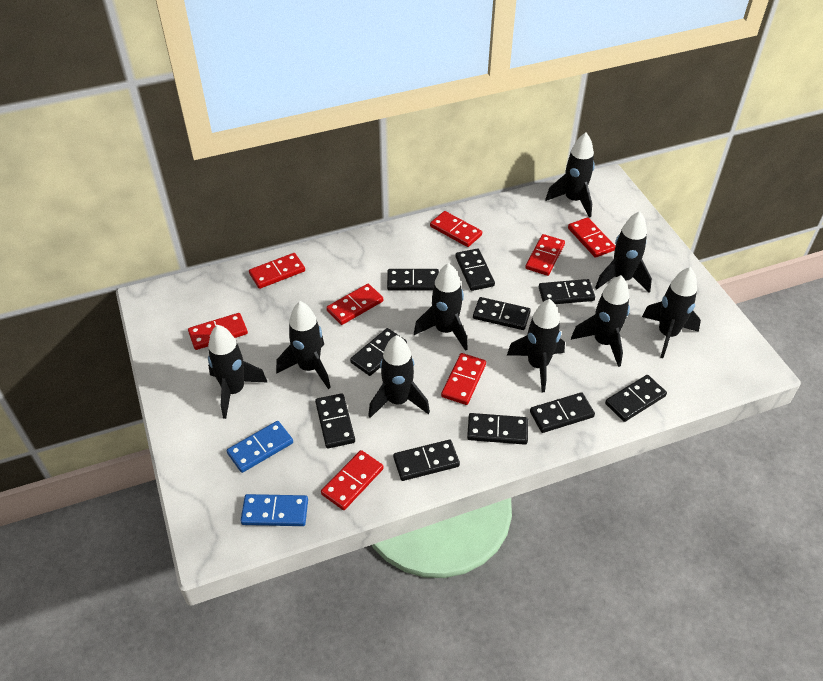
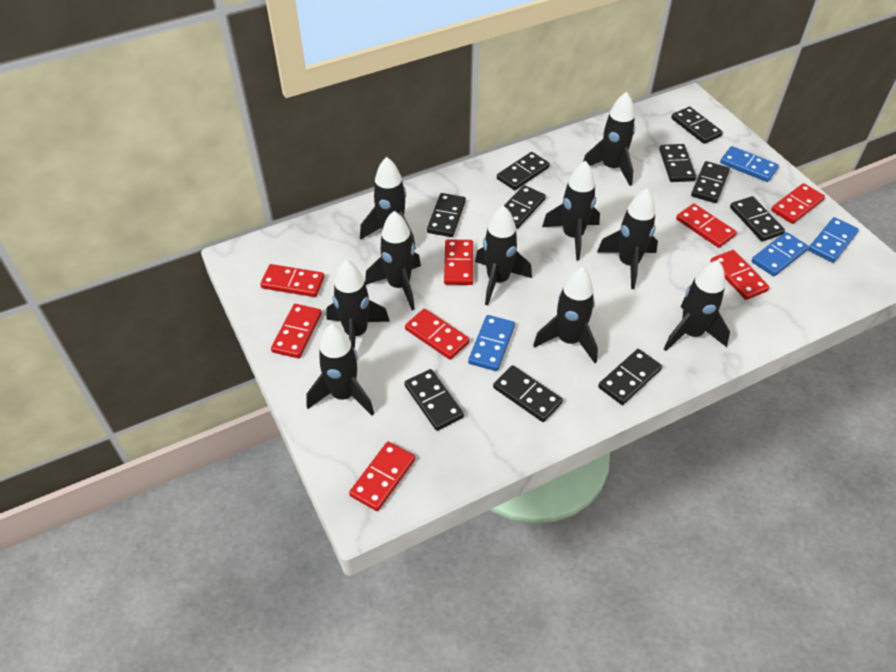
black rocket: [208,325,267,419] [276,301,331,389] [368,335,430,418] [414,263,468,351] [507,299,565,392] [545,133,595,217] [571,275,630,367] [595,211,652,293] [642,267,701,358] = 9 -> [307,324,374,416] [326,260,390,349] [360,157,416,249] [365,211,421,310] [475,205,532,305] [533,267,598,363] [542,161,600,261] [583,92,635,186] [597,189,658,289] [664,260,730,351] = 10
blue domino: [227,421,293,473] [241,494,308,526] = 2 -> [468,315,515,371] [720,146,779,182] [752,232,809,276] [808,217,859,263] = 4

